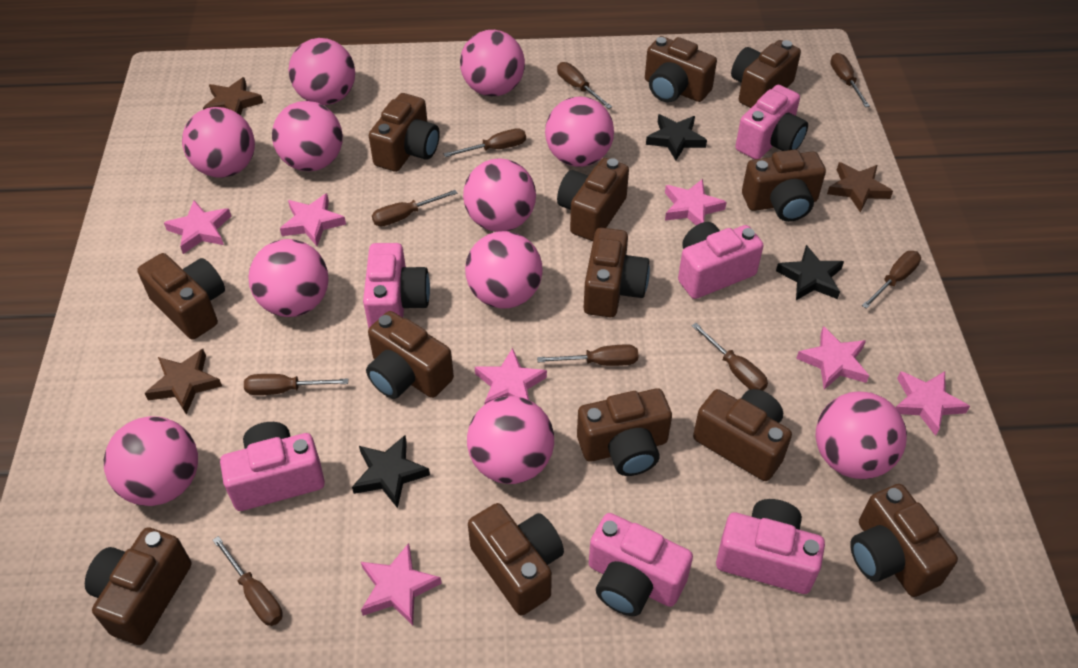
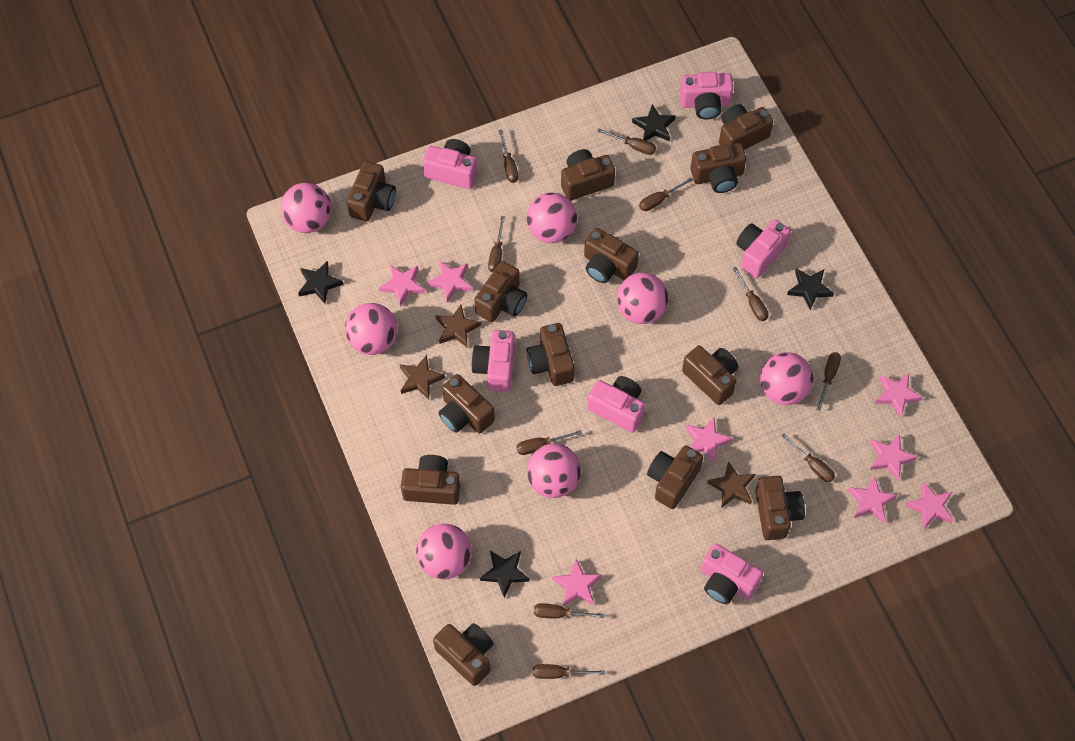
black star: [352,435,430,508] [646,114,707,161] [776,245,844,300] = 3 -> [298,261,343,304] [480,551,530,598] [632,104,676,142] [787,268,834,310] = 4
brown screwdriver: [213,536,283,626] [244,374,348,395] [372,190,457,227] [444,128,526,157] [537,344,638,366] [557,62,612,109] [692,323,768,391] [830,53,870,107] [862,251,921,309] = 9 -> [488,216,505,272] [498,130,519,183] [516,430,582,455] [533,664,605,679] [534,603,604,619] [597,129,656,155] [639,177,693,211] [733,267,768,321] [781,433,835,483] [816,352,841,411] = 10
pink ball: [104,416,198,506] [182,107,255,178] [248,239,329,317] [272,101,343,171] [289,38,355,105] [460,30,525,96] [463,158,536,232] [465,231,543,309] [467,396,554,484] [545,97,614,167] [815,391,907,479] = 11 -> [280,183,331,233] [345,303,397,355] [416,524,472,579] [527,192,577,243] [527,444,581,498] [617,272,668,324] [760,352,813,405] = 7
pink star: [164,201,231,254] [280,193,346,246] [361,543,442,625] [475,348,547,404] [665,179,727,225] [796,326,869,390] [896,371,970,436] = 7 -> [379,265,425,307] [427,261,472,303] [552,559,602,607] [686,417,733,463] [847,475,897,523] [870,434,917,480] [875,373,923,418] [905,482,953,530] = 8

